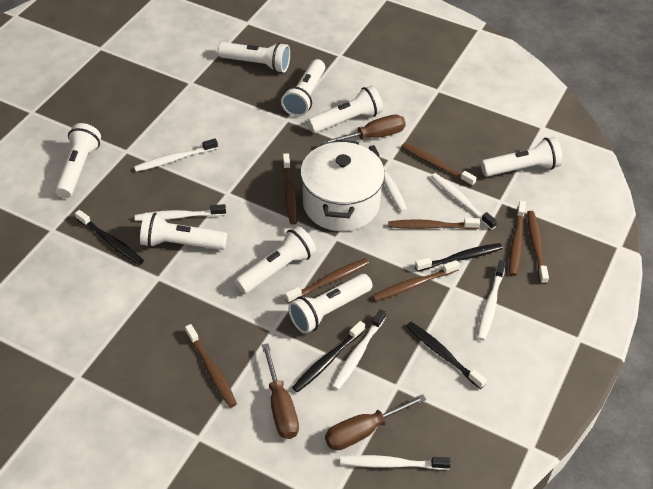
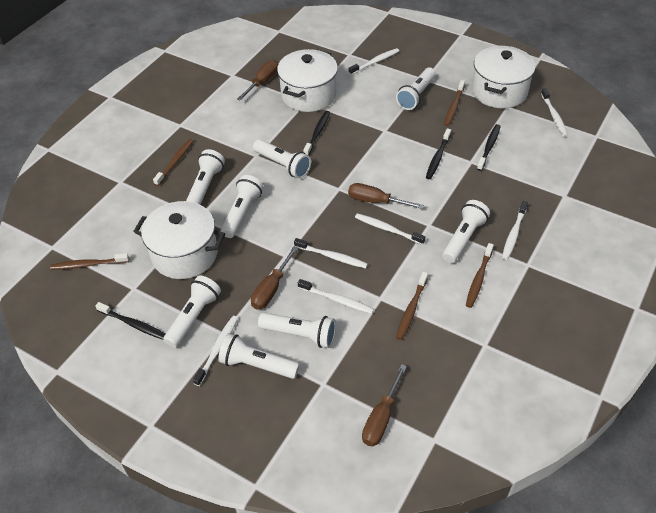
brown screwdriver: [262,343,299,439] [322,115,406,145] [325,394,426,450] = 3 -> [237,60,278,101] [251,246,298,309] [348,183,424,209] [362,364,407,446] = 4
brown toothbrush: [185,324,237,408] [282,153,297,225] [285,258,369,304] [372,260,460,301] [388,218,480,229] [401,143,477,186] [509,201,526,276] [527,211,549,284] = 8 -> [50,253,129,270] [153,139,194,186] [396,272,428,340] [444,80,465,126] [466,243,494,308] = 5
white pot: [300,140,385,231] = 1 -> [133,201,225,279] [277,49,338,112] [472,46,536,108] = 3

